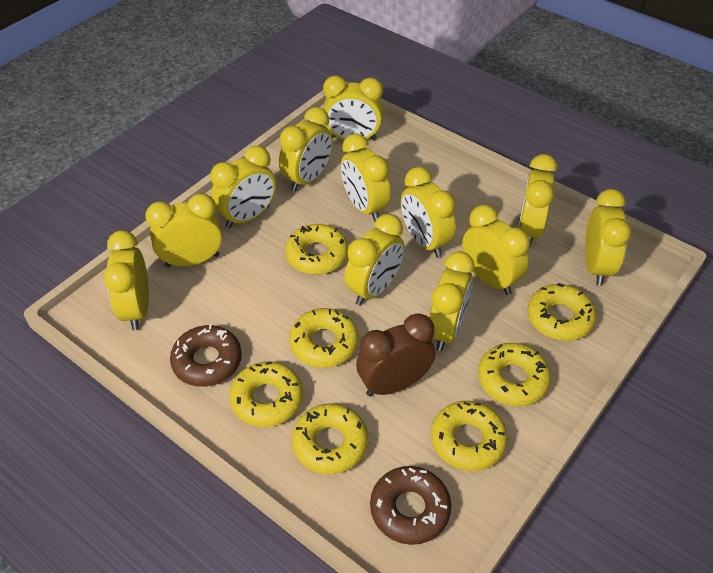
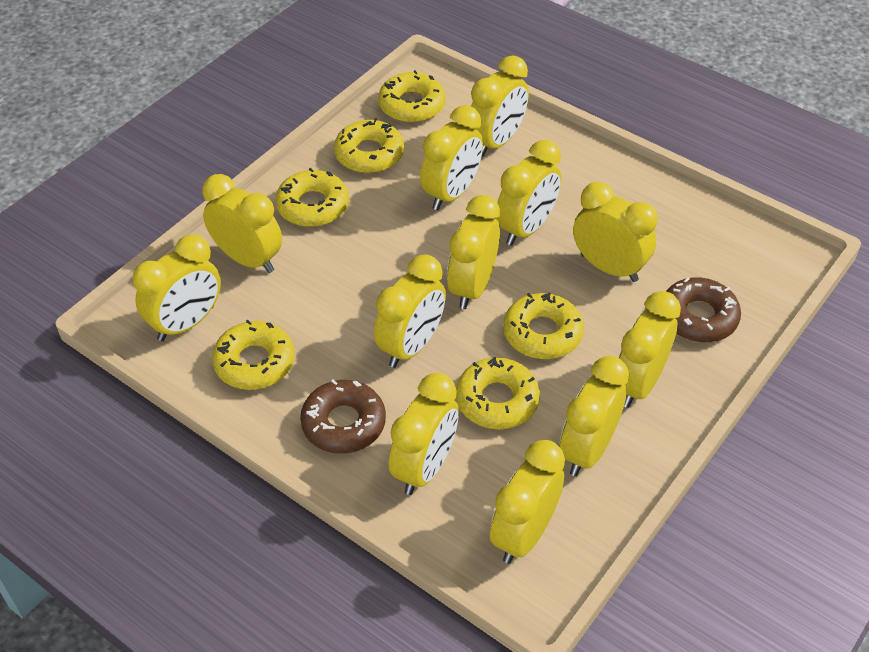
brown clock: [356,313,436,397] = 1 -> none = 0
yellow donut: [229,362,303,427] [285,224,348,275] [289,308,359,368] [292,404,368,474] [431,401,508,471] [478,343,551,406] [527,283,596,341] = 7 -> [212,320,295,390] [275,168,349,227] [334,118,404,173] [378,70,446,123] [456,357,540,429] [503,293,584,359] = 6

